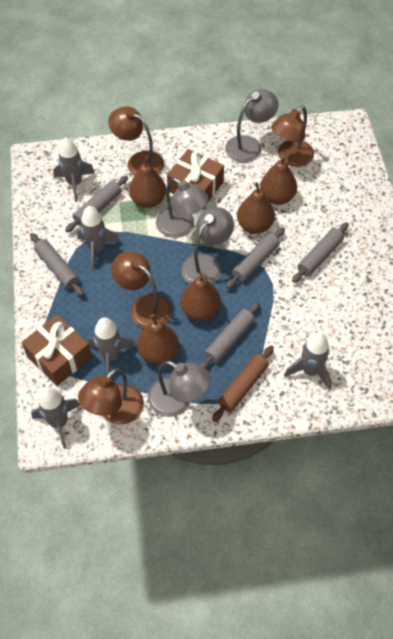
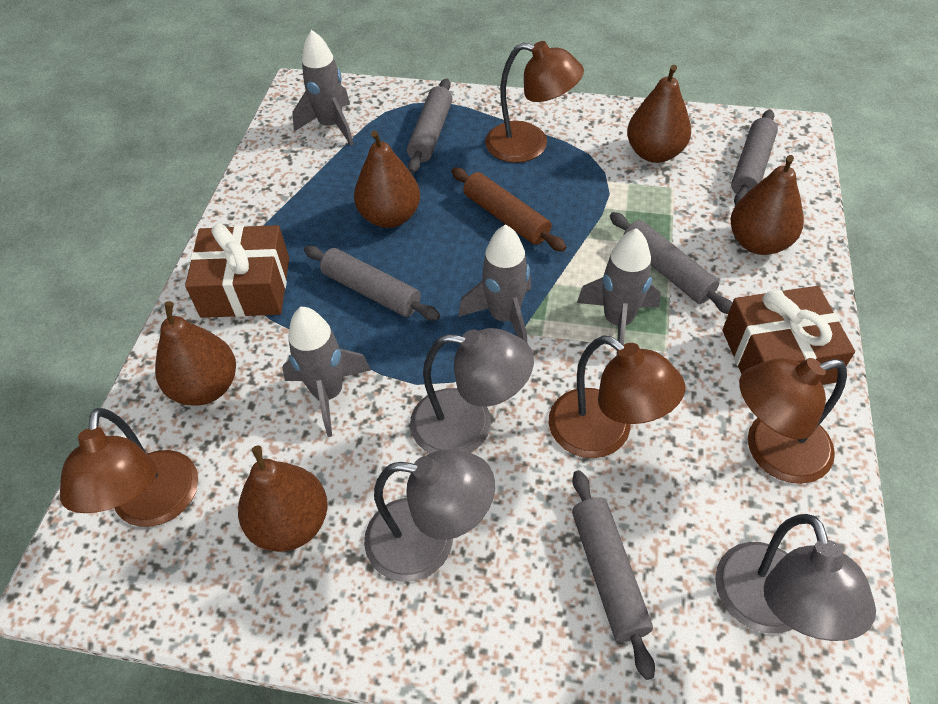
grey lamp: [148,361,211,417] [156,177,209,238] [181,207,234,284] [225,89,279,163] = 4 -> [364,449,495,582] [410,328,534,453] [715,514,876,641] = 3
grey rocket: [31,387,80,449] [53,137,95,202] [77,206,120,270] [88,318,135,375] [284,333,332,390] = 5 -> [282,307,371,437] [292,30,354,146] [458,224,531,342] [577,228,661,355] = 4

